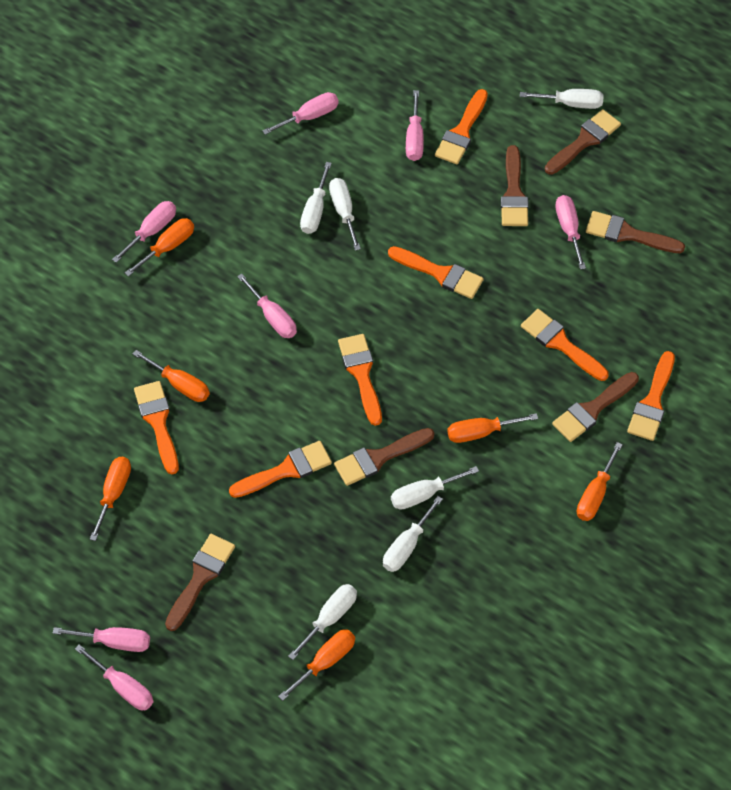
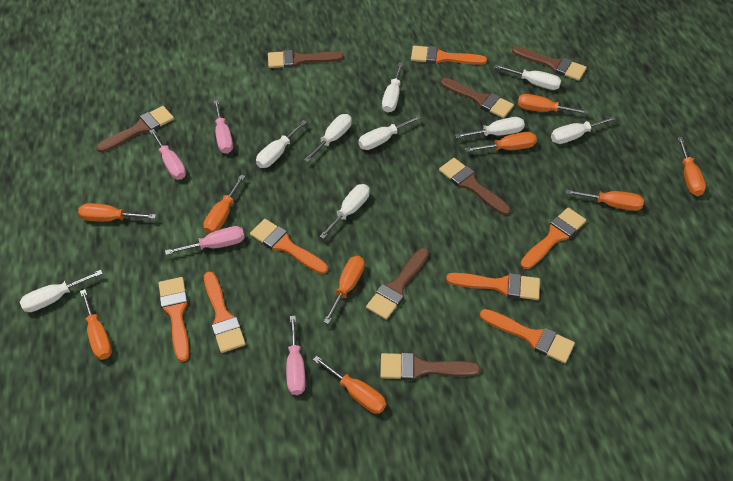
brown brush: [165,534,235,631] [334,428,434,486] [501,145,528,226] [545,109,621,175] [552,372,639,442] [586,211,685,253] = 6 -> [96,106,174,153] [268,50,344,68] [366,248,429,320] [380,353,480,380] [439,158,510,215] [440,78,514,118] [512,46,587,81] = 7
orange screwdriver: [90,457,131,541] [125,218,194,277] [133,350,210,402] [278,629,355,701] [447,413,538,443] [577,442,623,521] = 6 -> [78,203,156,222] [80,289,112,360] [203,175,245,234] [313,356,386,414] [324,256,365,324] [465,132,537,152] [518,94,588,114] [565,189,644,211] [677,137,706,196] = 9
pink screwdriver: [53,627,150,652] [75,644,154,710] [112,201,176,263] [237,274,297,338] [262,92,339,135] [406,90,424,161] [555,195,586,270] = 7 -> [149,129,186,180] [165,226,245,255] [214,100,233,154] [286,316,306,395] = 4
white screwdriver: [288,584,357,660] [300,162,332,234] [329,178,361,251] [383,496,443,572] [391,466,479,510] [520,89,604,109] = 6 -> [20,270,103,312] [256,120,307,168] [304,114,352,162] [319,184,370,239] [358,115,421,150] [382,62,404,113] [455,117,525,138] [494,65,561,90] [551,116,616,144] = 9

